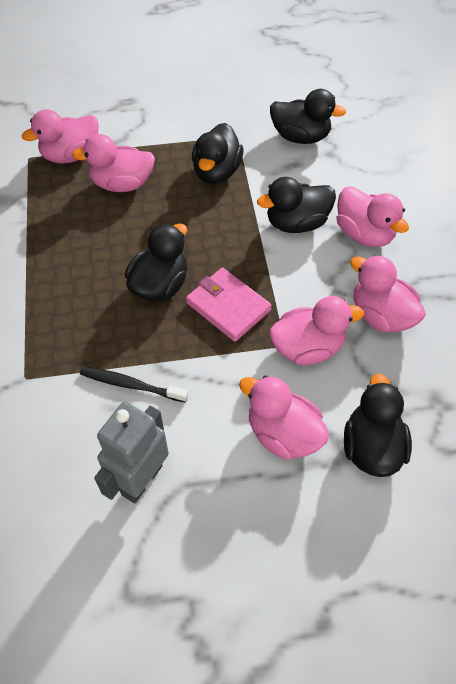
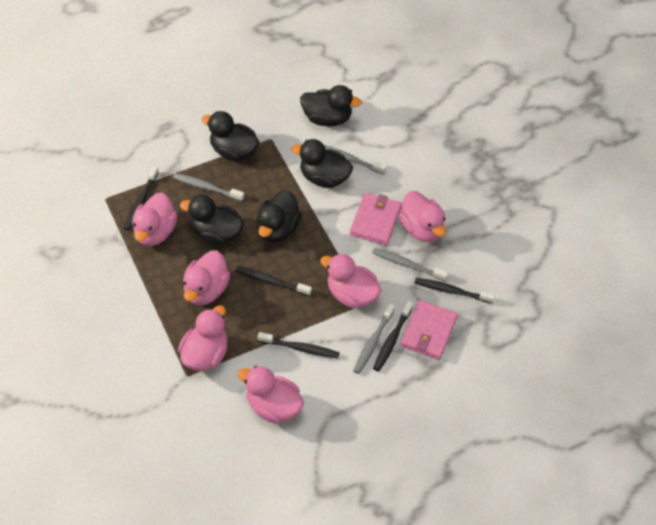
black toothbrush: [80,367,188,403] = 1 -> [124,166,159,231] [235,266,312,296] [258,332,340,358] [373,301,413,372] [415,278,495,303] = 5
grey robot: [94,402,169,503] = 1 -> none = 0
grey toothbrush: none = 0 -> [173,173,244,201] [324,145,386,175] [353,304,395,374] [372,248,448,281] = 4
pink wallet: [186,268,272,342] = 1 -> [350,193,402,245] [400,300,458,360] = 2

